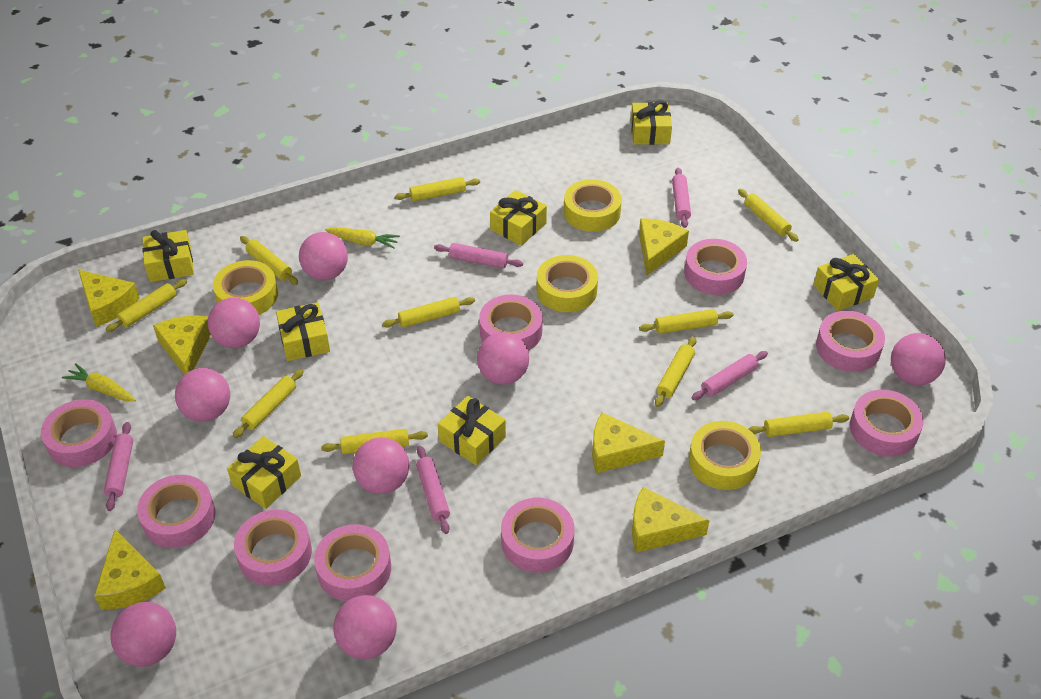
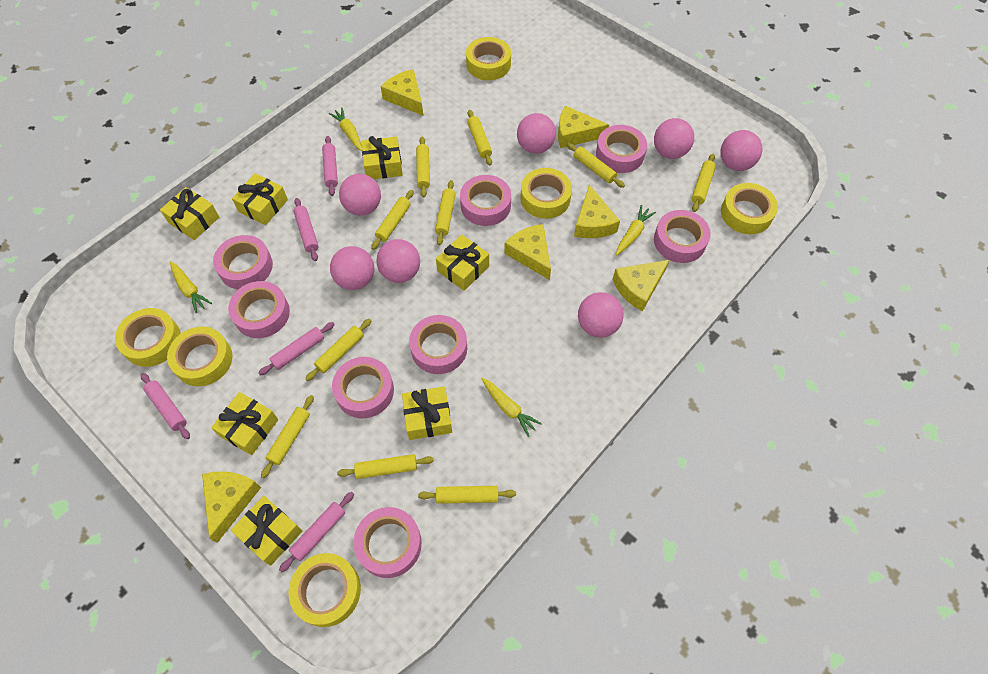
pink ball: [110,602,176,667] [175,368,230,422] [208,298,260,348] [299,232,348,280] [333,595,397,659] [353,437,409,494] [477,332,529,385] [891,333,946,385] = 8 -> [330,246,374,290] [339,174,381,216] [376,239,420,283] [517,113,556,154] [578,292,624,338] [654,118,694,159] [720,130,762,171] = 7
pink tape: [41,400,117,467] [137,475,215,548] [234,509,312,586] [314,524,391,601] [479,294,543,351] [501,498,574,573] [684,239,747,295] [816,311,885,372] [850,390,924,456] = 9 -> [213,235,273,289] [228,281,290,338] [332,357,394,418] [353,507,422,578] [409,315,467,374] [460,175,511,226] [596,125,647,173] [654,210,711,263] = 8
yellow carrot: [62,363,136,402] [325,227,400,249] = 2 -> [170,261,212,313] [328,107,362,151] [481,378,542,437] [616,205,656,255] = 4
yellow tape: [213,260,278,315] [537,255,598,312] [564,179,622,232] [689,421,761,490] = 4 -> [115,308,181,367] [167,326,233,386] [288,553,361,627] [466,37,511,80] [520,168,572,219] [721,183,778,234] = 6

